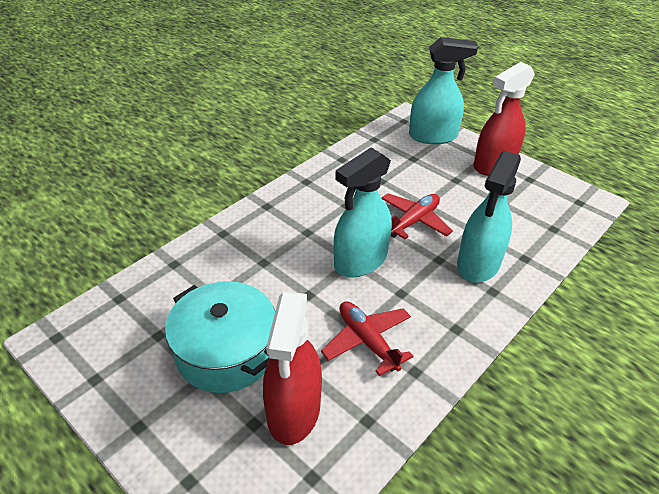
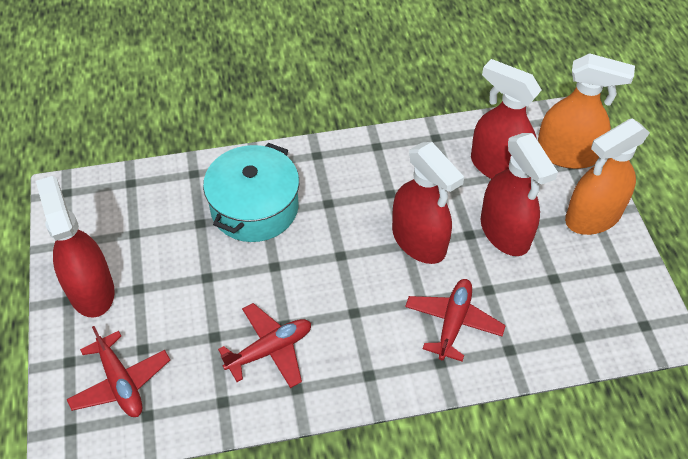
orange spray bottle: none = 0 -> [538,53,635,169] [565,118,650,235] = 2
red plane: [321,301,414,376] [382,193,453,239] = 2 -> [67,326,170,417] [218,303,311,388] [405,279,506,361] = 3
red spray bottle: [263,292,322,445] [473,62,535,176] = 2 -> [36,176,114,318] [392,142,464,264] [471,59,542,179] [481,133,558,256] = 4
turquoise spray bottle: [334,148,392,277] [409,37,478,144] [457,151,521,283] = 3 -> none = 0

